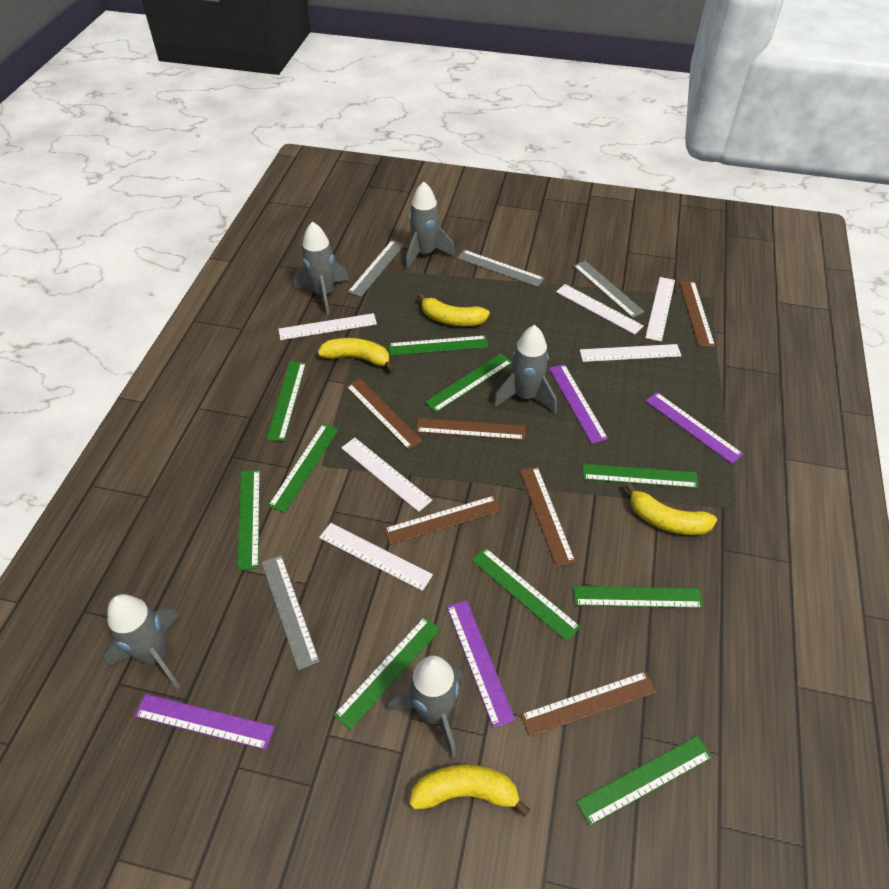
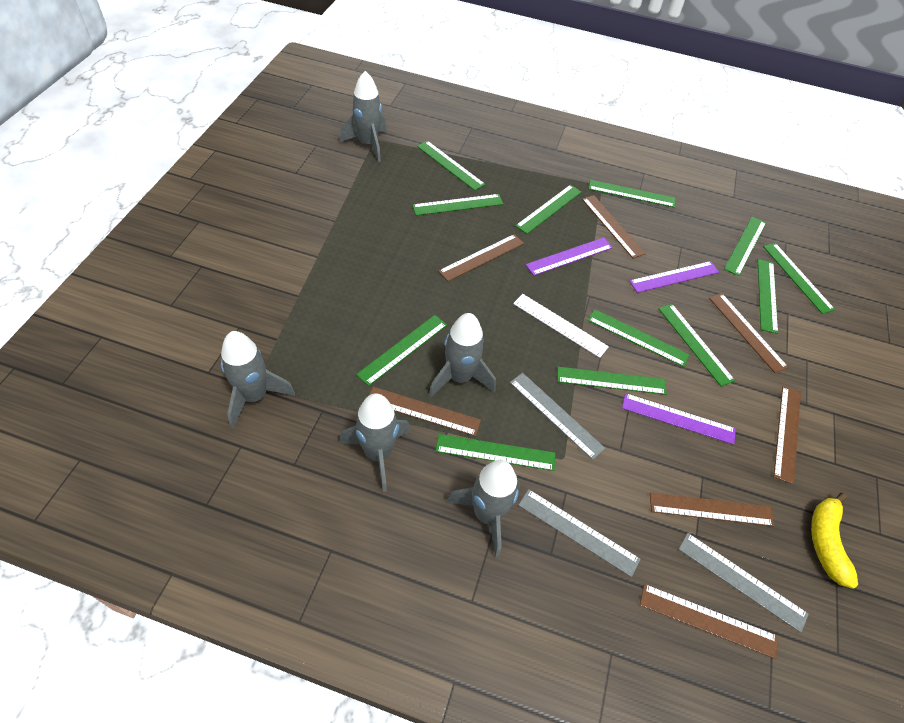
brown ruler: [346,379,423,450] [384,496,502,545] [416,418,525,440] [520,466,576,567] [520,671,656,737] [679,281,715,347] = 6 -> [369,387,481,436] [438,234,524,281] [582,195,646,259] [640,584,778,659] [650,492,774,527] [709,293,788,373] [773,386,801,484] = 7
green ruler: [237,469,260,571] [266,362,306,441] [268,424,339,513] [334,616,441,730] [389,335,489,356] [425,354,513,412] [472,548,580,641] [573,586,703,608] [576,736,712,826] [583,464,698,488] = 10 -> [356,315,447,386] [412,194,503,215] [417,141,485,191] [435,434,555,471] [515,185,582,234] [557,367,667,395] [588,309,690,367] [589,180,675,208] [659,304,735,387] [724,217,766,276] [758,259,778,334] [763,243,835,314] = 12
grey ruler: [261,555,320,671] [348,240,405,297] [457,250,544,287] [573,261,645,318] = 4 -> [510,373,605,460] [518,489,640,577] [679,533,809,633] = 3
purple ruler: [135,694,275,750] [447,600,515,728] [549,364,608,444] [646,392,743,464] = 4 -> [526,238,613,276] [622,393,736,444] [629,261,719,293] = 3
white ruler: [279,313,377,340] [319,523,433,591] [341,438,432,512] [556,284,644,335] [580,344,681,362] [645,277,675,342] = 6 -> [513,294,609,358] = 1
yellow banana: [317,338,394,371] [409,765,530,817] [418,293,490,326] [625,483,717,535] = 4 -> [811,493,858,589] = 1

